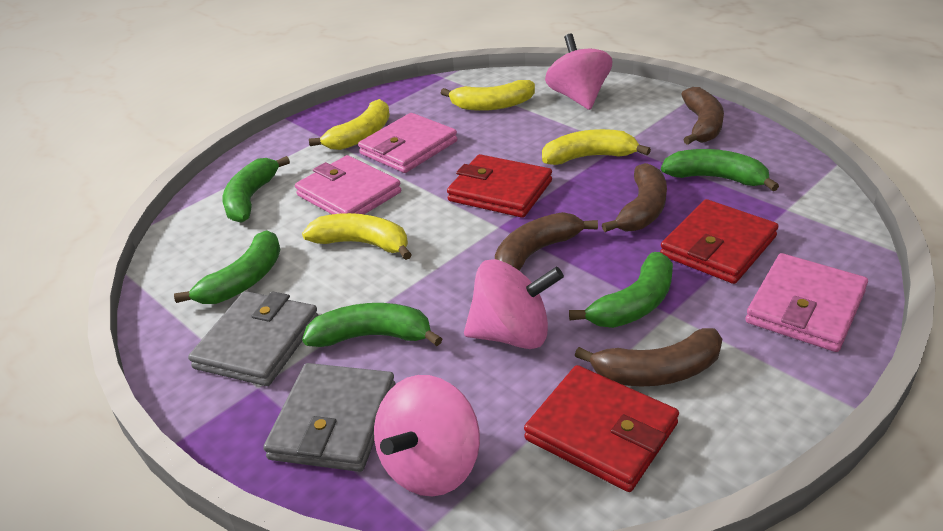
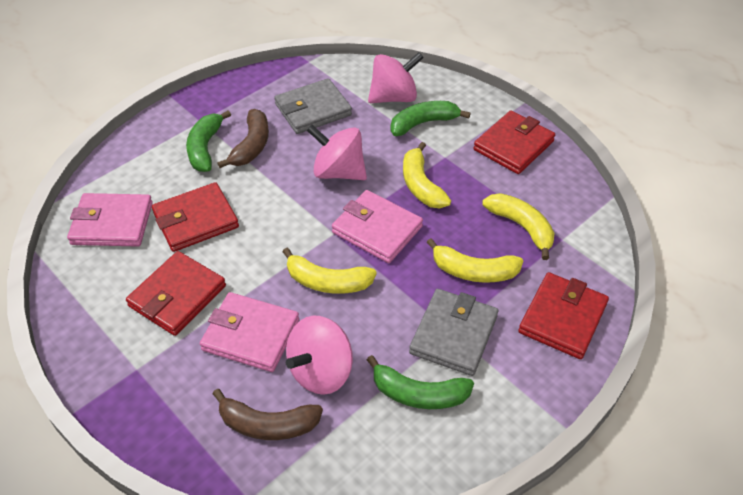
brown banana: [495,212,598,271] [575,328,722,386] [602,163,667,232] [681,87,724,145] = 4 -> [213,389,323,440] [217,109,269,168] = 2
green banana: [174,230,281,304] [223,156,290,223] [302,303,442,347] [569,252,673,328] [661,149,779,191] = 5 -> [186,110,231,172] [367,355,474,409] [390,101,471,136] = 3
red wallet: [447,154,552,218] [524,365,679,492] [660,199,778,284] = 3 -> [126,251,226,336] [152,182,239,252] [474,110,555,174] [518,272,609,359] = 4

